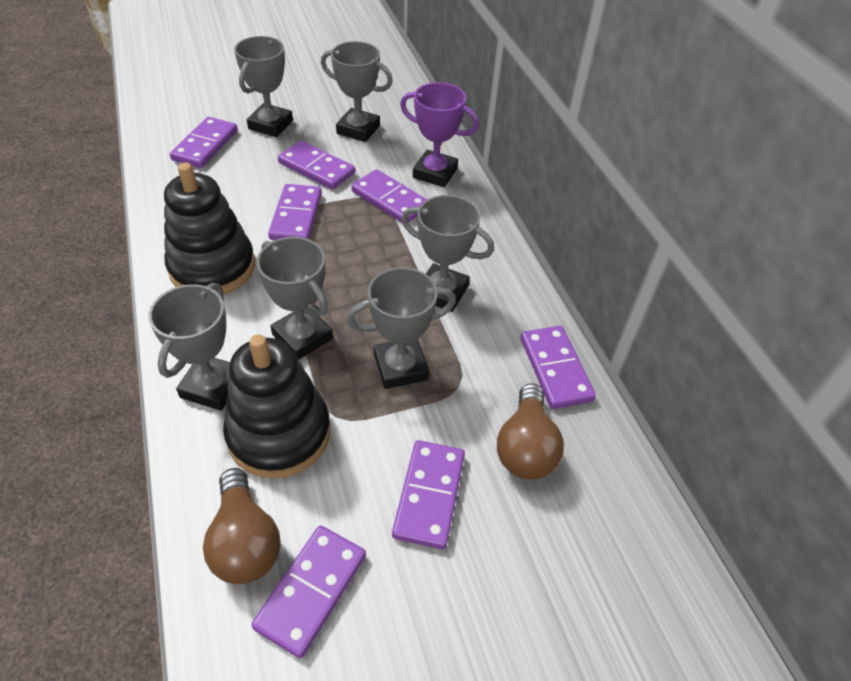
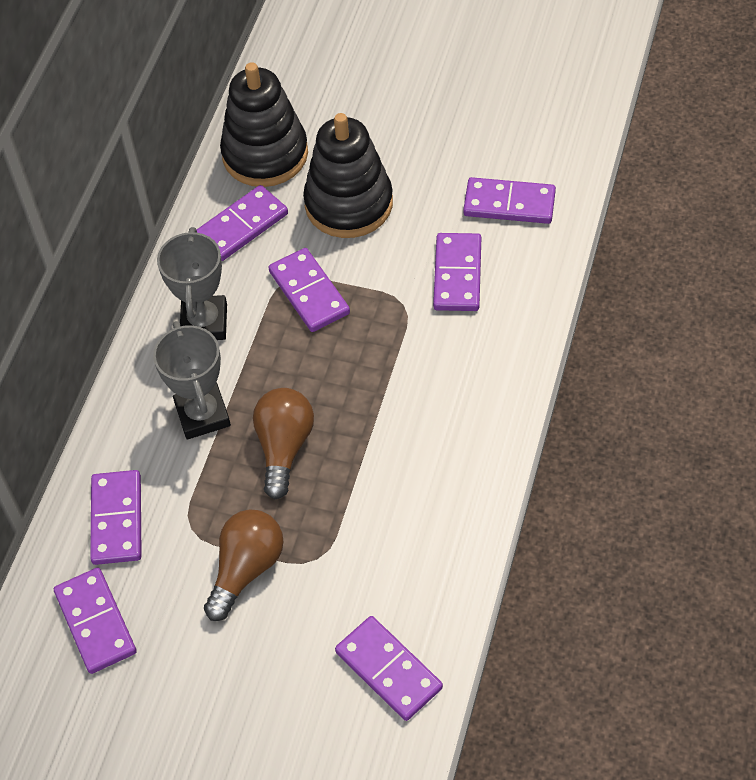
grey trophy: [149,283,230,411] [234,36,293,137] [257,237,333,360] [321,41,393,142] [347,267,456,389] [402,195,494,312] = 6 -> [153,321,231,440] [157,227,227,340] = 2
purple trophy: [400,82,479,187] = 1 -> none = 0

